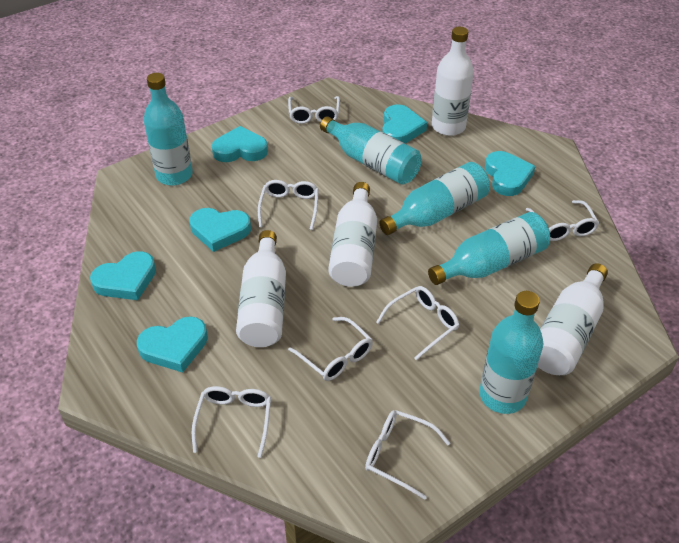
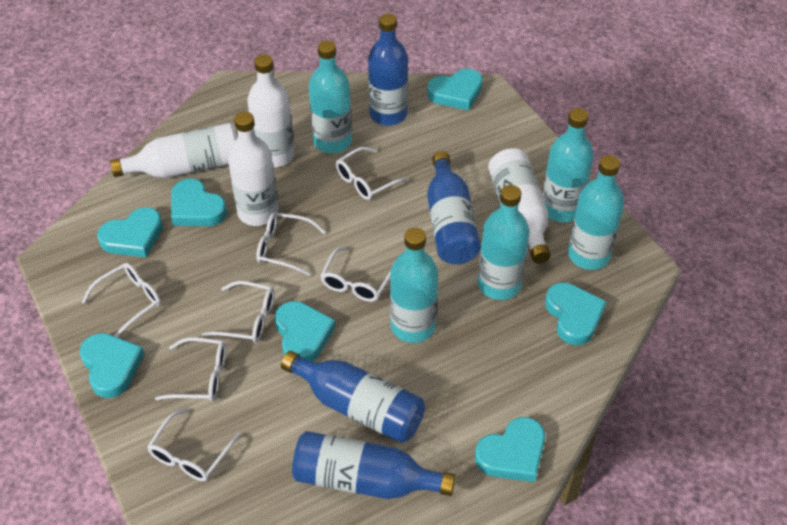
blue bottle: none = 0 -> [281,351,425,443] [292,431,455,499] [368,14,408,126] [427,151,481,264] = 4
turquoise heart: [90,251,156,300] [137,317,208,373] [189,208,251,252] [212,126,268,162] [382,104,427,143] [485,151,536,196] = 6 -> [80,333,145,398] [97,207,163,257] [171,178,227,226] [275,301,335,362] [427,69,483,111] [475,417,545,482] [545,283,607,345] = 7

